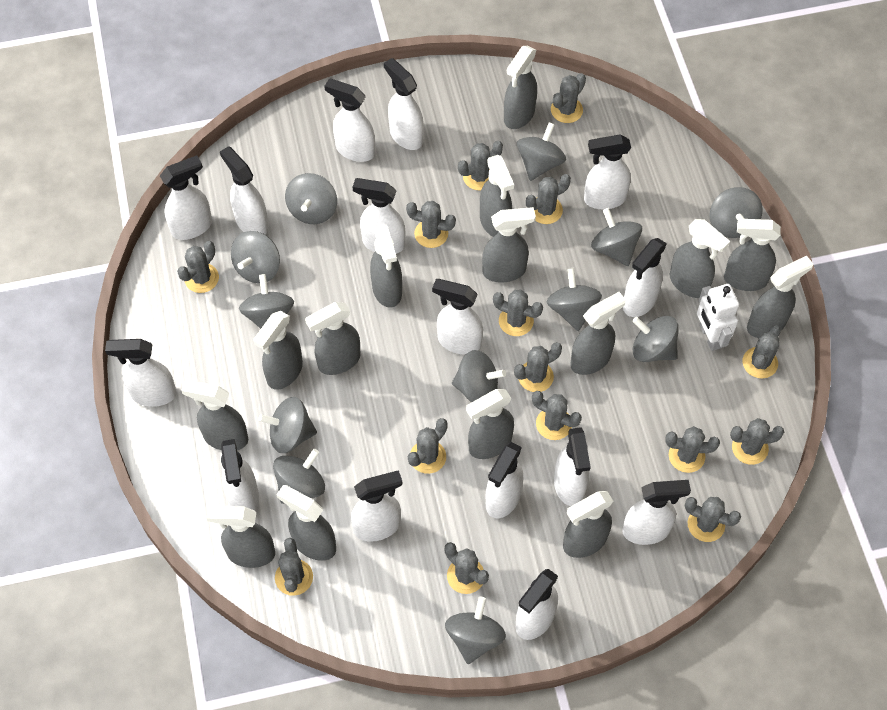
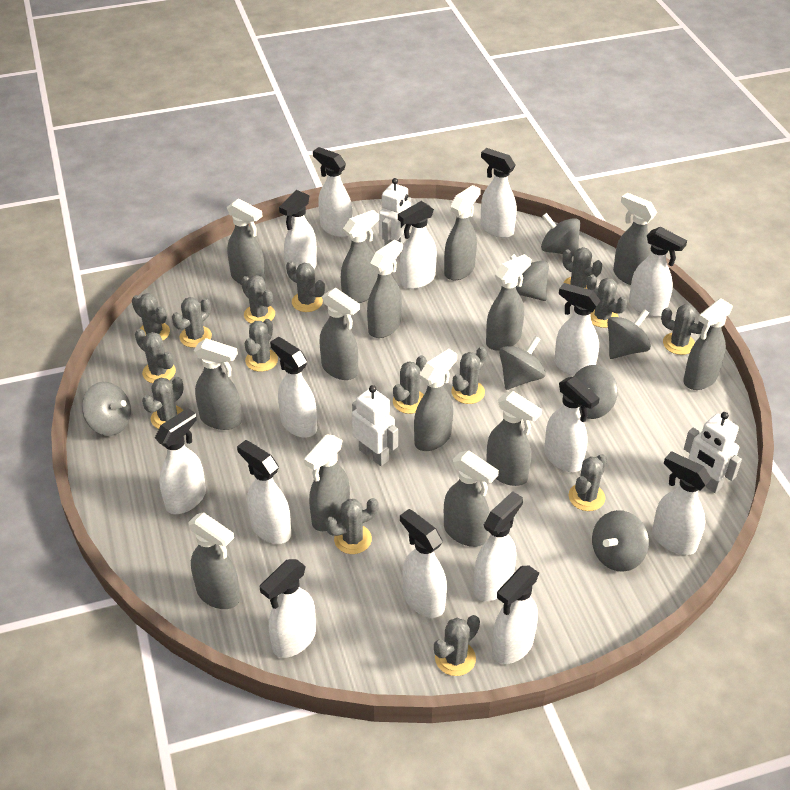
grey spinning top: [231,231,280,284] [239,274,294,329] [258,397,317,453] [273,449,325,504] [285,173,337,224] [445,597,506,664] [452,350,506,403] [517,122,566,181] [547,268,602,331] [591,208,642,266] [632,316,679,362] [709,187,763,238] = 12 -> [82,382,131,436] [499,336,546,390] [509,254,549,301] [541,213,580,257] [574,365,618,419] [592,510,649,572] [607,309,651,359] = 7
grey spray bottle: [181,380,248,450] [207,506,275,568] [253,311,303,390] [276,485,336,561] [305,302,360,375] [370,225,402,308] [466,389,514,459] [480,155,514,237] [482,207,536,283] [504,46,537,129] [563,491,613,558] [570,292,626,375] [670,219,730,298] [724,219,781,291] [747,256,813,338] = 15 -> [188,512,240,609] [194,338,242,430] [227,198,265,284] [304,435,350,531] [320,288,360,380] [341,210,379,303] [367,240,403,338] [414,349,457,451] [444,185,481,280] [444,450,499,547] [486,254,531,351] [486,391,542,486] [613,193,657,285] [683,298,733,390] = 14
white robot: [697,284,739,351] = 1 -> [352,385,398,466] [379,178,411,246] [684,412,742,493] = 3

